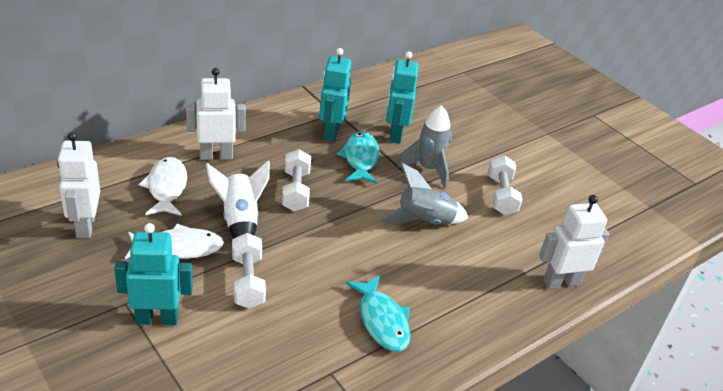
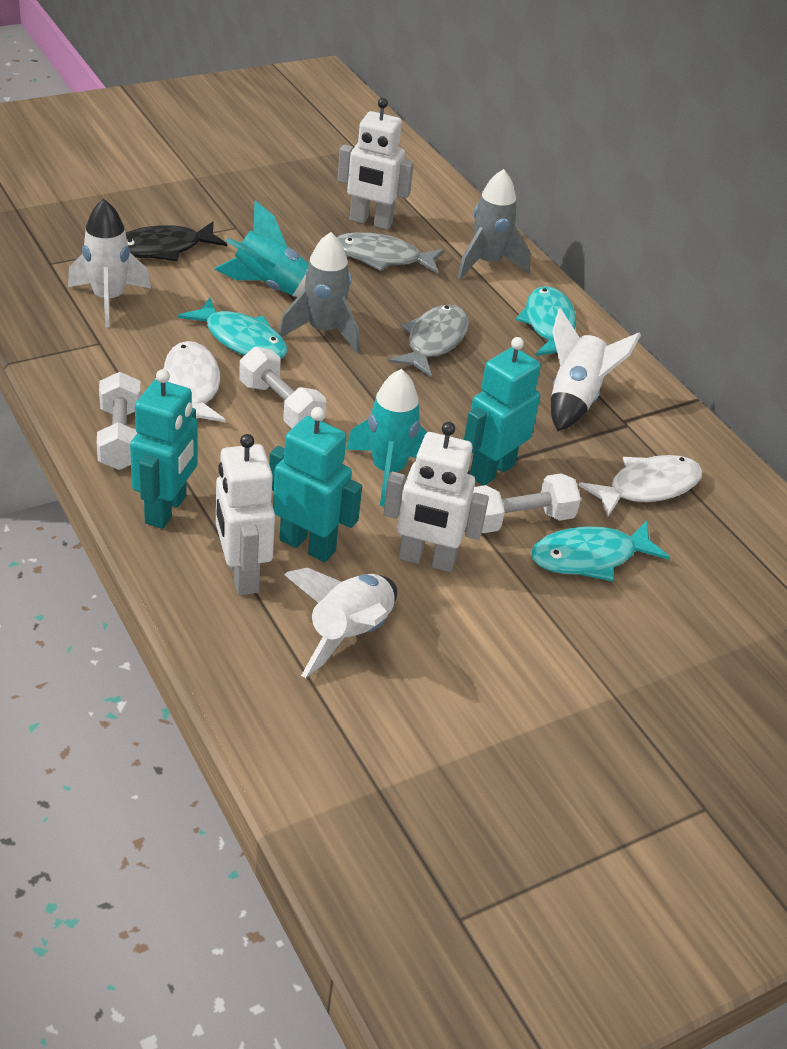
black fish: none = 0 -> [126,222,227,261] = 1
grey fish: none = 0 -> [337,232,444,274] [388,305,469,377] = 2
turquoise fish: [337,131,380,184] [346,275,411,351] = 2 -> [178,298,288,359] [516,286,576,356] [531,521,670,581] = 3
turquoise rocket: none = 0 -> [215,200,309,297] [346,369,427,506] = 2
white rocket: [206,160,270,239] = 1 -> [68,199,151,327] [284,567,397,678] [551,308,641,431] = 3

